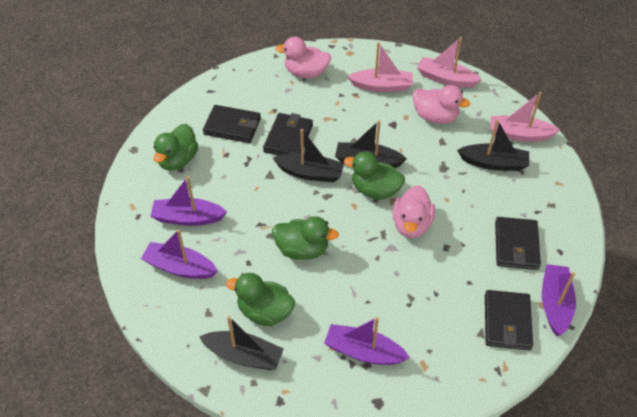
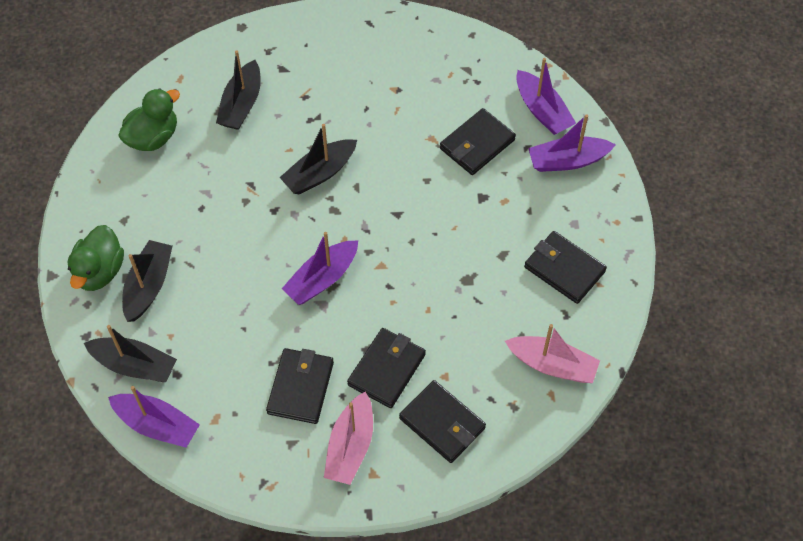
black wallet: [203,105,261,143] [263,113,313,155] [485,290,533,350] [495,217,541,270] = 4 -> [266,348,334,424] [347,328,426,408] [399,380,486,463] [440,108,516,175] [524,231,607,304] = 5
green duck: [153,124,198,171] [226,273,295,326] [272,216,339,260] [344,151,405,200] = 4 -> [67,225,124,291] [118,88,180,151] = 2
pink boat: [347,42,413,92] [417,37,482,88] [490,92,560,142] = 3 -> [324,391,373,485] [505,324,600,383] = 2
pink duck: [275,37,331,78] [392,185,435,238] [412,85,470,124] = 3 -> none = 0

